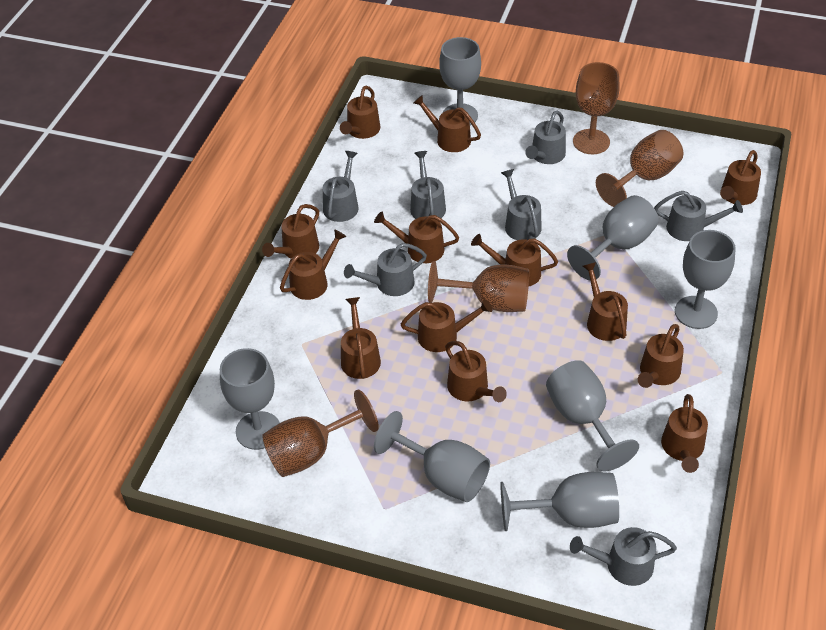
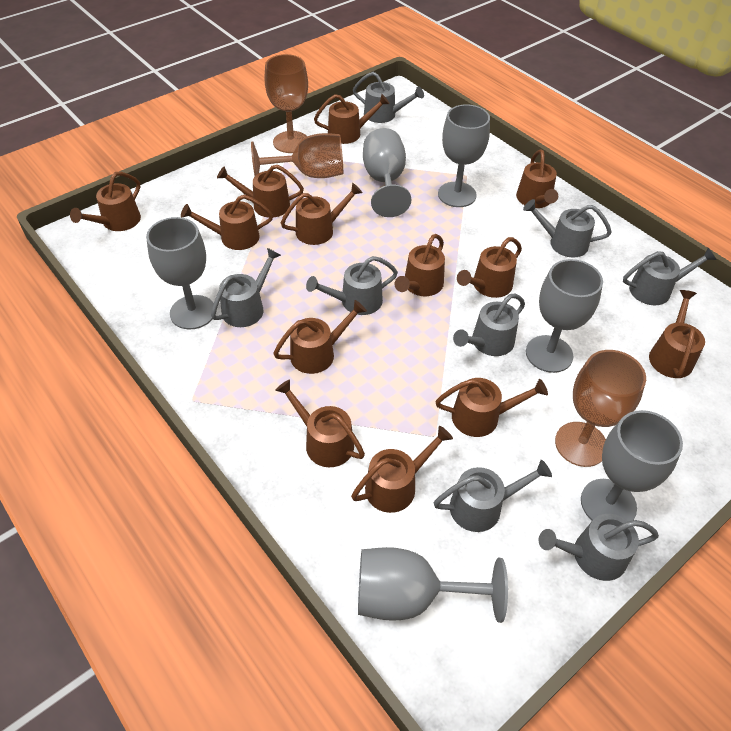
brown goblet: [262,389,379,477] [428,261,529,312] [573,62,619,154] [596,130,683,207] = 4 -> [251,133,343,178] [264,54,308,153] [555,350,646,467] = 3
grey goblet: [220,348,280,450] [374,411,490,502] [439,37,481,126] [500,472,619,531] [546,360,639,471] [567,195,658,280] [675,230,735,329] = 7 -> [146,217,214,329] [358,547,508,623] [363,128,412,217] [438,104,490,207] [526,259,603,373] [581,410,683,521] = 6
grey watering can: [323,151,358,222] [344,243,427,296] [410,151,446,219] [501,169,542,240] [525,111,566,164] [570,527,677,586] [654,191,743,241] = 7 -> [211,248,281,327] [306,256,398,315] [353,72,424,123] [434,460,552,532] [453,294,525,356] [523,199,612,257] [539,514,659,581] [623,248,717,305] = 8

